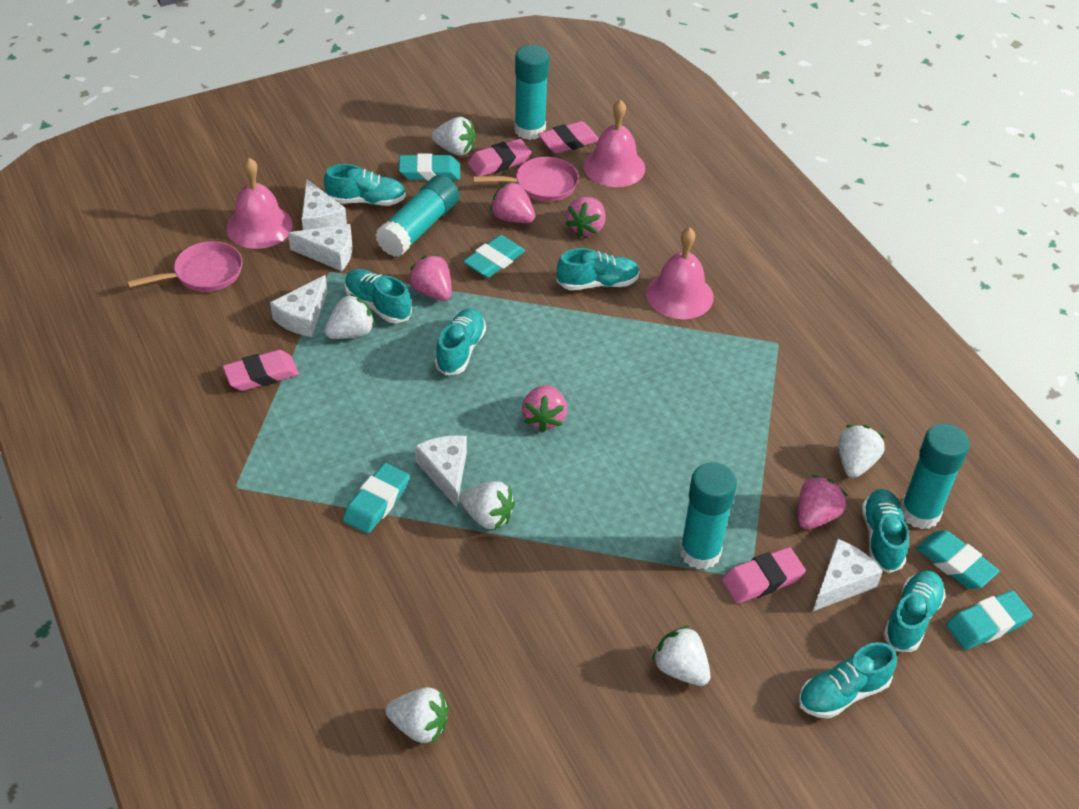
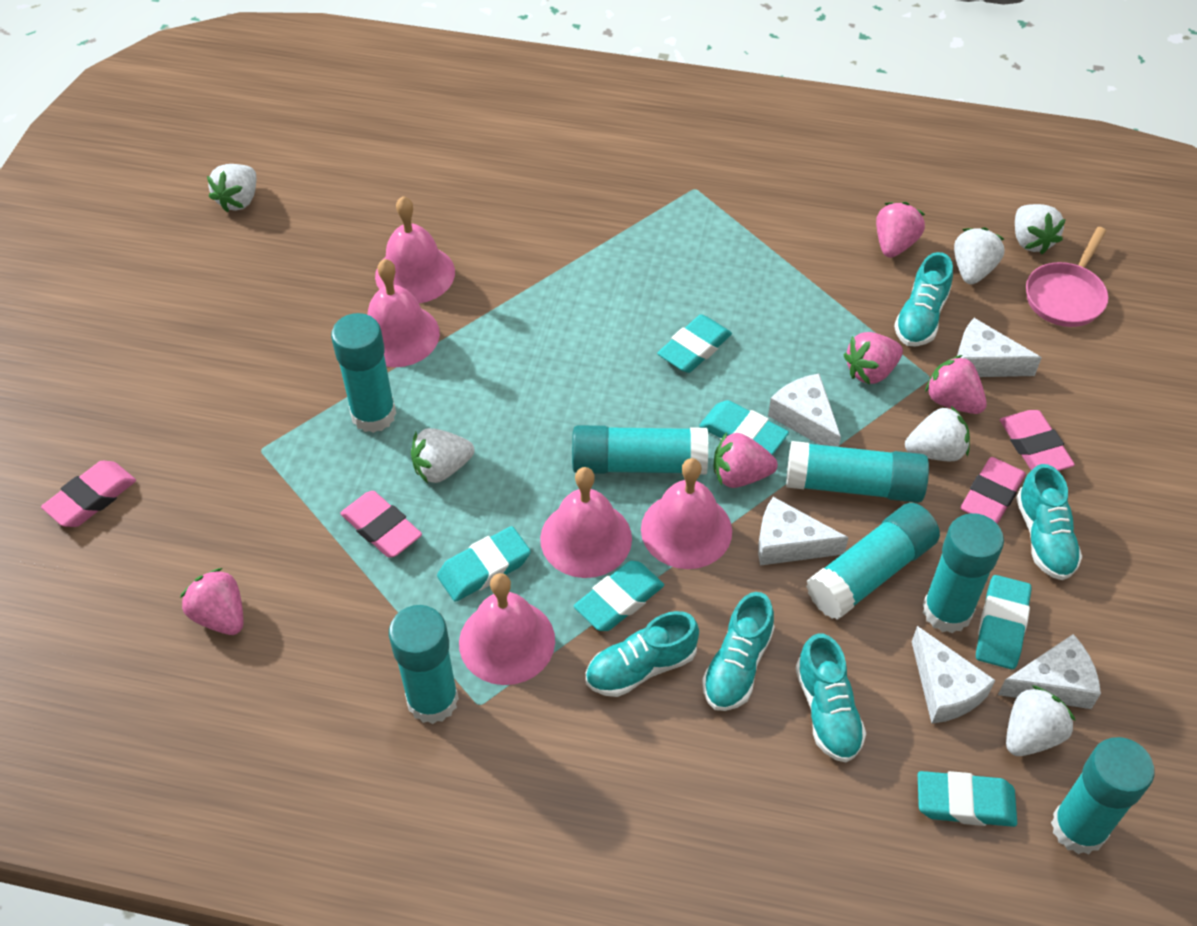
pink bell: [226,158,293,249] [583,99,645,187] [646,227,714,319] = 3 -> [368,259,440,367] [375,196,455,303] [459,573,555,685] [540,467,632,578] [641,458,732,569] = 5
pink pan: [127,241,243,292] [473,157,579,202] = 2 -> [1026,227,1108,327] = 1
turquoise eraser: [343,463,410,534] [399,154,460,181] [463,235,525,278] [916,530,999,589] [946,591,1032,650] = 5 -> [437,526,531,602] [574,561,664,631] [657,315,732,373] [699,400,789,455] [918,771,1017,827] [976,575,1032,669] = 6
turquoise glue stick: [375,175,459,257] [514,45,549,140] [680,462,737,569] [901,423,970,529] = 4 -> [331,313,396,433] [389,605,459,724] [572,425,708,475] [786,441,929,503] [806,503,940,620] [923,513,1004,633] [1051,737,1154,854] = 7
turquoise shoe: [324,164,406,206] [344,269,412,323] [435,308,486,375] [557,248,640,290] [799,642,897,719] [862,489,909,573] [883,571,946,652] = 7 -> [586,611,699,697] [702,592,775,711] [795,634,866,763] [894,252,953,347] [1016,464,1082,580] = 5

